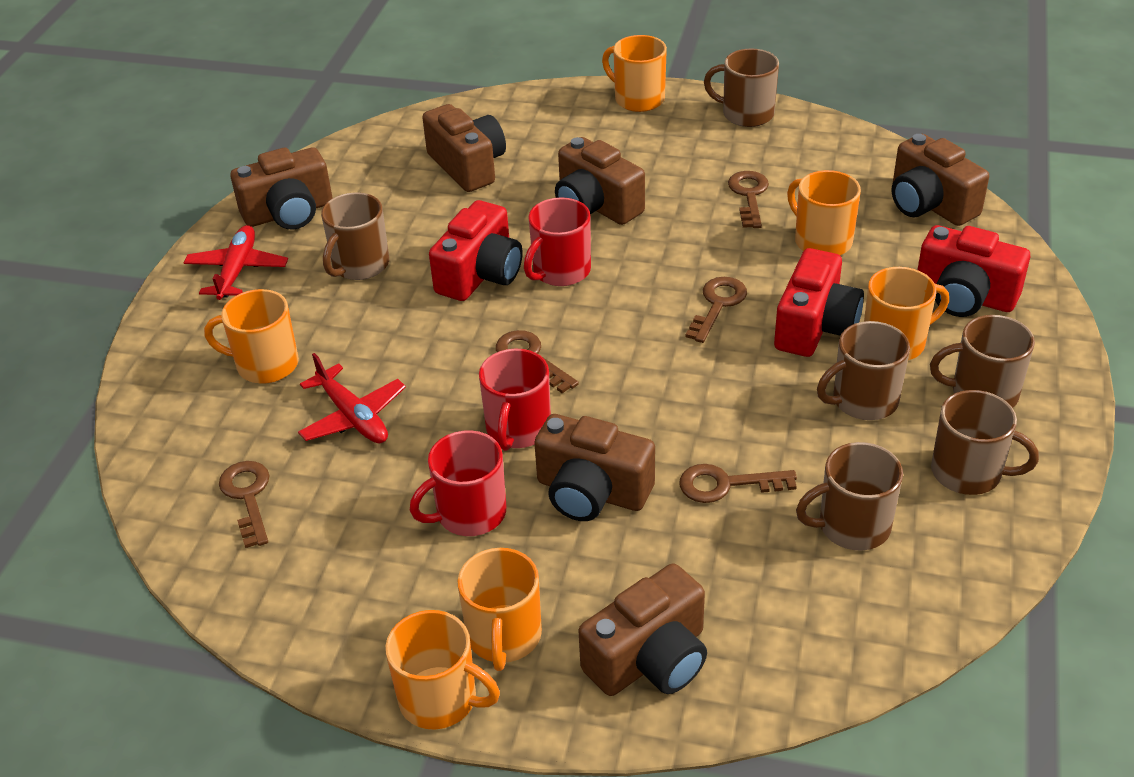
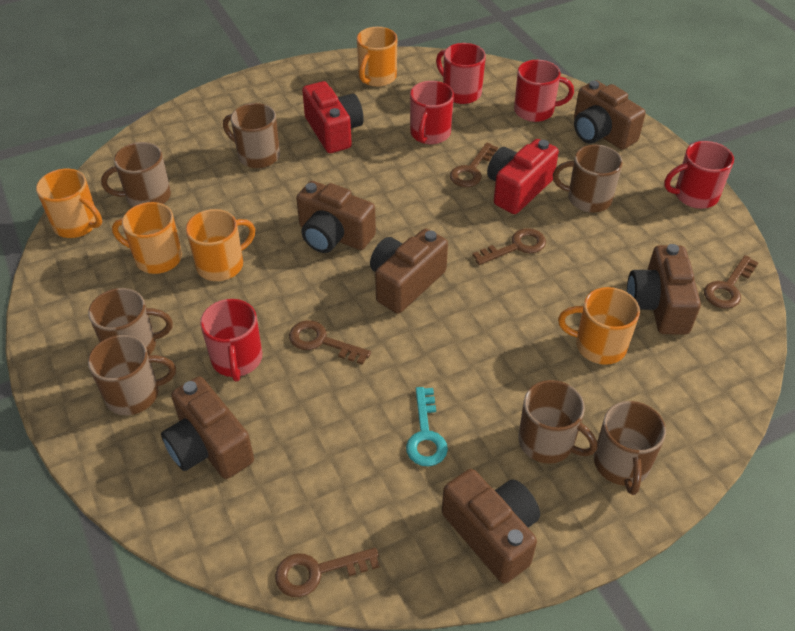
brown mug: [321,192,389,280] [704,49,779,127] [796,442,903,551] [817,321,910,420] [930,315,1035,408] [931,390,1039,495] = 6 -> [88,288,173,355] [88,335,176,415] [101,142,171,207] [223,103,280,168] [518,380,597,464] [553,145,623,213] [594,401,666,495] = 7
orange mug: [204,289,299,384] [385,610,500,730] [458,548,542,671] [602,35,667,112] [787,170,861,255] [864,267,949,360] = 6 -> [36,169,102,238] [112,202,182,274] [186,209,255,281] [357,27,398,87] [558,287,640,365] = 5
red camera: [429,200,523,301] [774,248,864,357] [917,225,1030,317] = 3 -> [302,81,364,153] [487,139,559,214] = 2
red mug: [410,430,506,536] [479,349,551,451] [524,197,591,286] = 3 -> [200,299,262,382] [410,81,454,144] [436,43,486,104] [514,60,574,122] [664,141,734,209] = 5
red plane: [184,225,288,300] [298,353,406,443] = 2 -> none = 0
turquoise key: none = 0 -> [406,387,448,466] = 1

